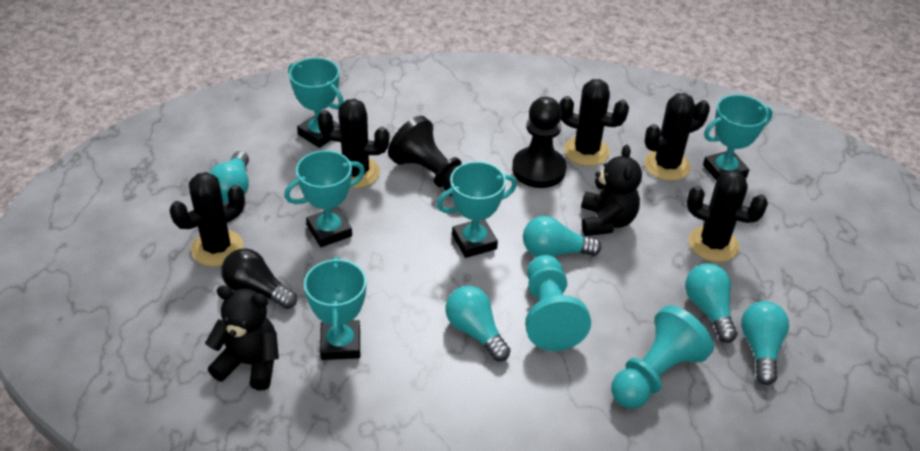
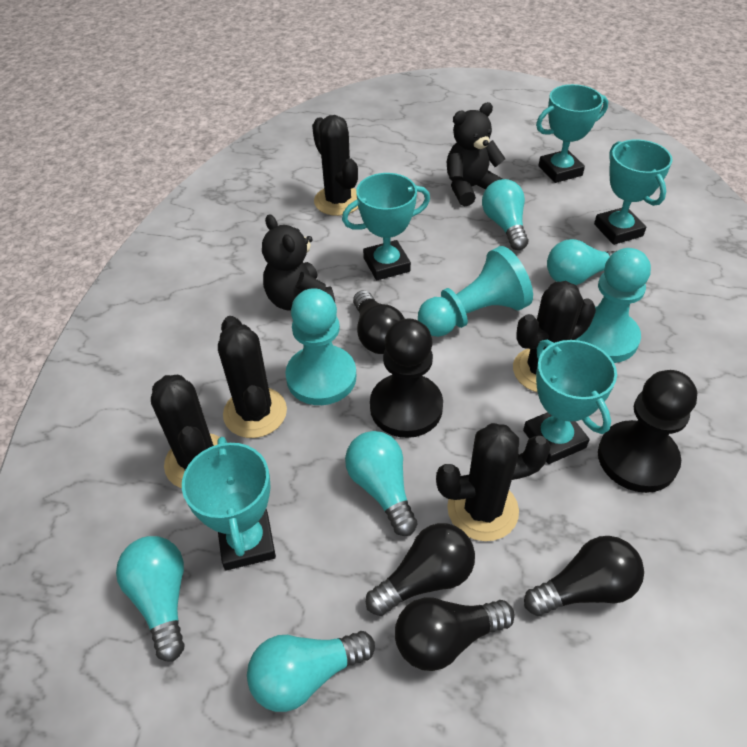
black light bulb: [221,248,297,309] = 1 -> [353,290,405,354] [366,523,475,616] [395,597,515,671] [524,536,644,616] = 4
turquoise pawn: [525,255,591,351] [611,305,714,409] = 2 -> [285,288,356,405] [418,246,533,337] [575,248,651,363] = 3

